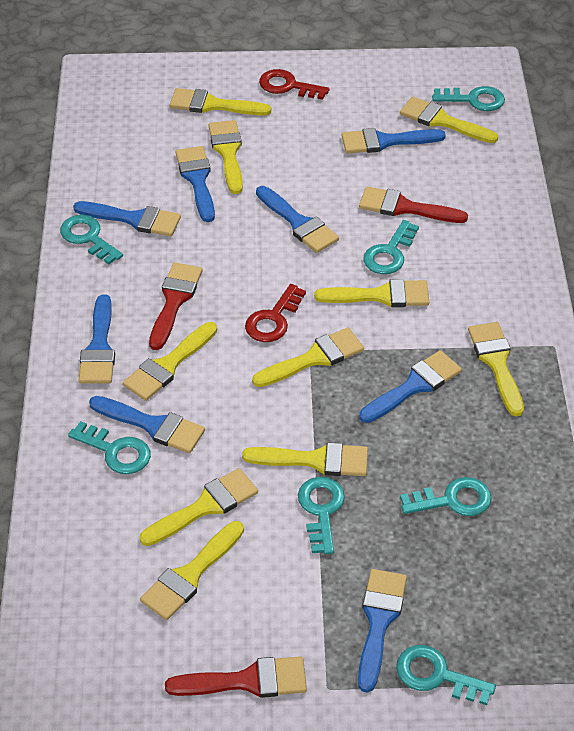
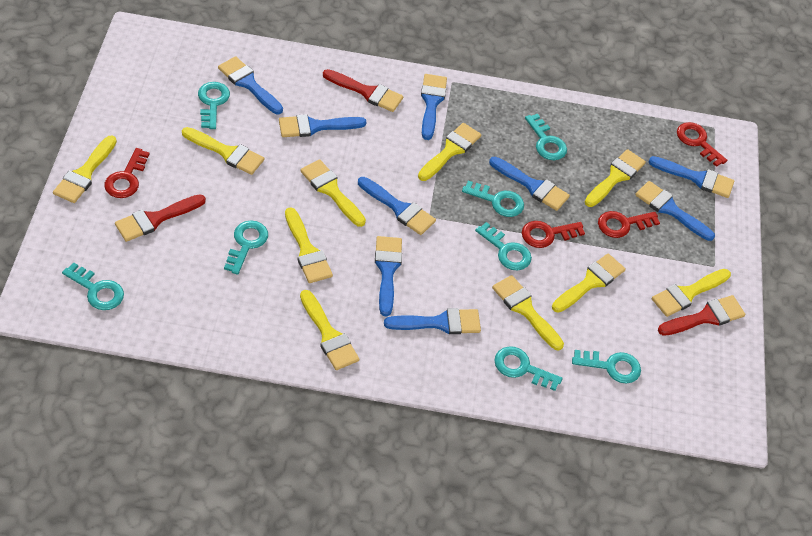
blue brush: [73,201,181,236] [79,294,115,384] [89,396,205,453] [176,146,215,222] [256,186,339,253] [342,128,446,154] [358,569,407,693] [359,350,462,423] = 8 -> [218,56,283,114] [279,114,366,137] [358,177,436,235] [375,236,402,317] [384,308,481,334] [421,74,447,140] [489,157,570,211] [635,181,715,241] [649,156,734,198] = 9
red key: [245,284,306,342] [259,69,329,100] = 2 -> [104,148,150,198] [522,221,585,248] [598,211,660,238] [677,122,727,167] = 4
turquoise key: [60,215,123,265] [68,421,151,474] [298,477,345,554] [363,220,419,274] [396,645,496,705] [400,477,492,516] [432,86,505,111] = 7 -> [62,263,124,310] [198,82,230,129] [224,220,268,275] [462,181,524,217] [475,222,532,270] [494,346,562,391] [525,114,567,160] [572,350,641,383] = 8

